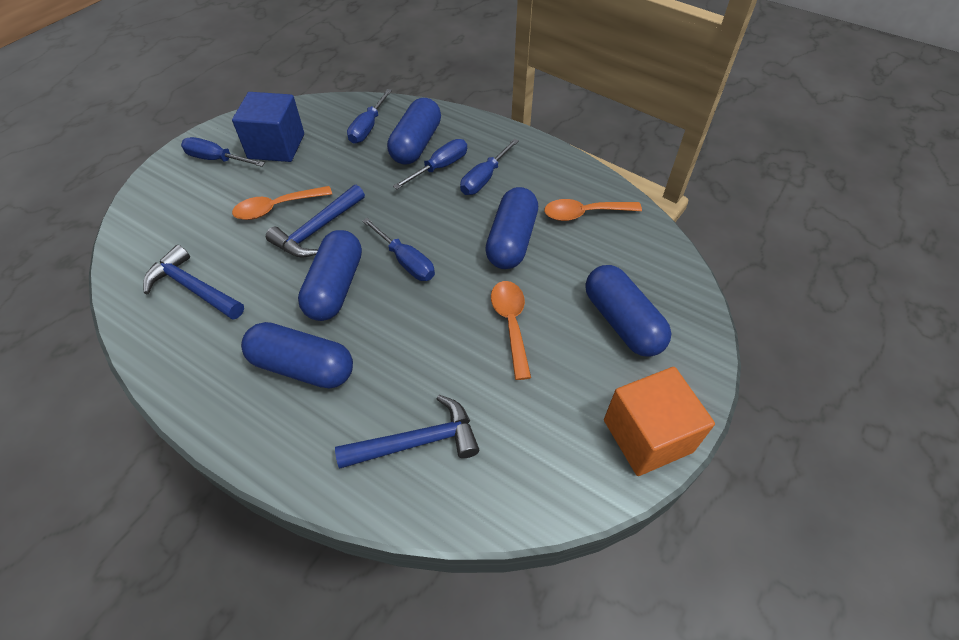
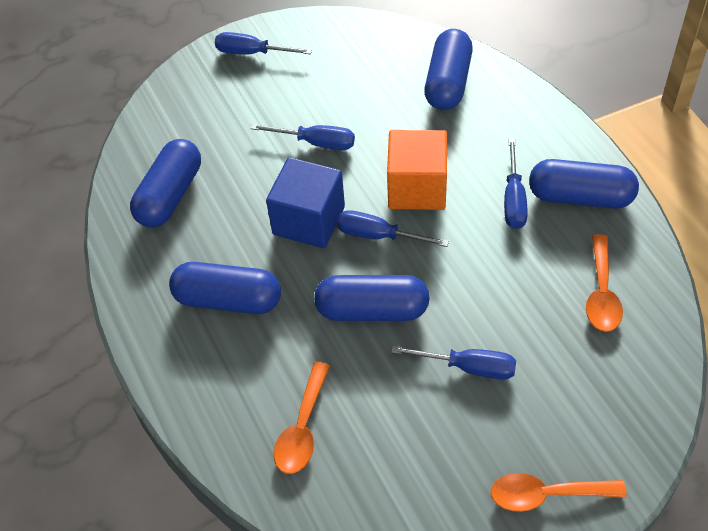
blue hammer: [143,245,244,320] [266,185,365,258] [335,395,479,468] = 3 -> none = 0

